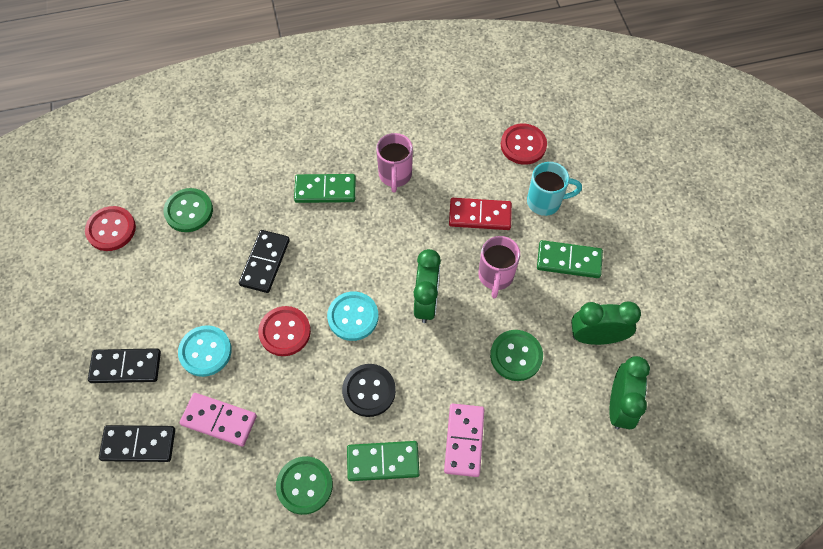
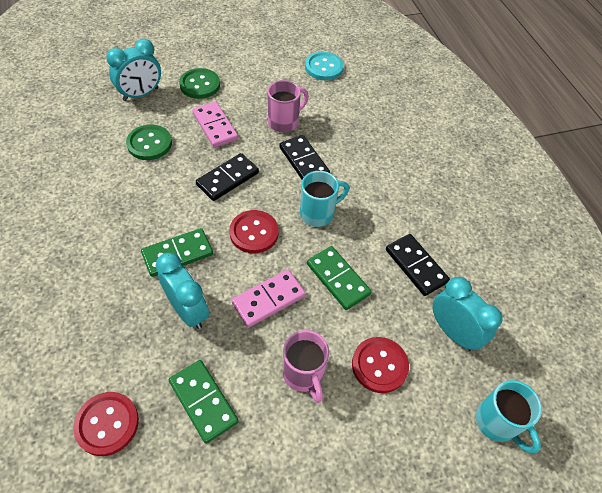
black button: [342,364,396,417] = 1 -> none = 0
green button: [164,188,213,232] [276,456,333,515] [490,330,543,381] = 3 -> [126,124,172,160] [179,68,220,99] = 2
green clock: [414,249,441,323] [571,301,641,345] [609,356,650,429] = 3 -> none = 0
red domino: [449,198,512,230] = 1 -> none = 0
turquoise button: [178,325,232,377] [327,291,378,341] = 2 -> [305,52,344,80] = 1
turquoise clock: none = 0 -> [106,39,161,101] [156,253,209,329] [432,277,503,351] = 3
turquoise mug: [527,162,582,216] = 1 -> [300,171,349,227] [476,380,542,454] = 2

